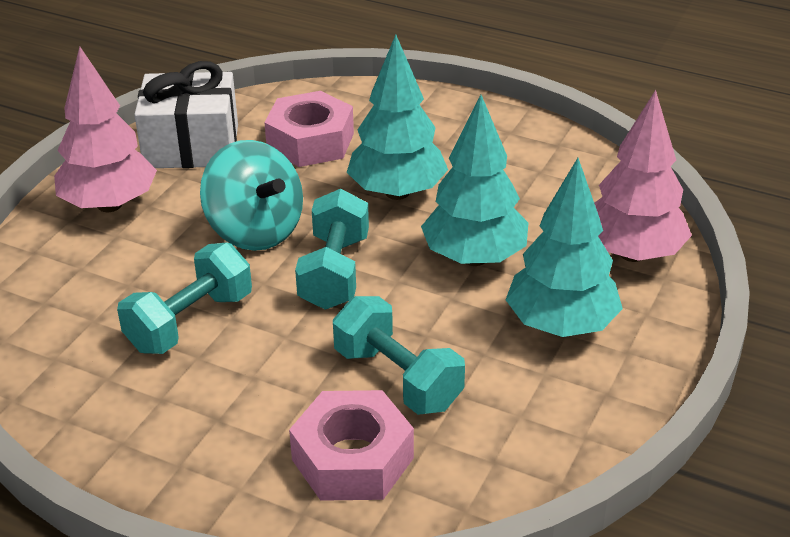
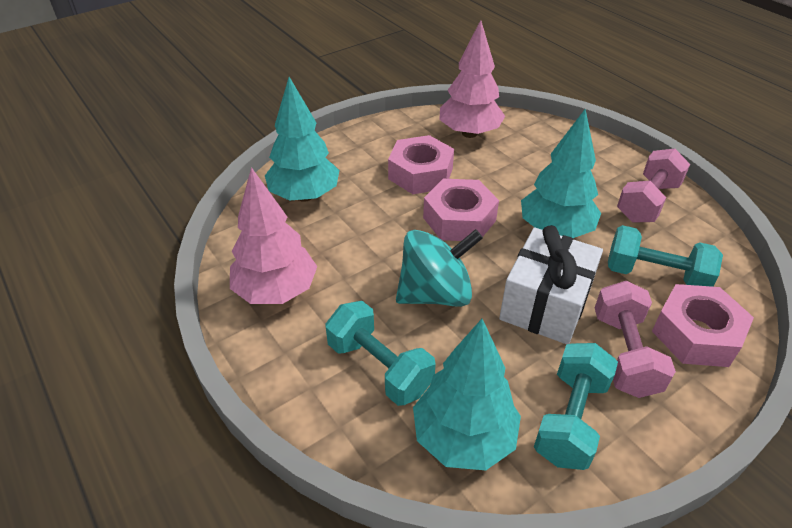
pink dumbbell: none = 0 -> [595,281,676,398] [617,148,690,223] = 2
pink nut: [264,91,354,167] [289,390,414,501] = 2 -> [388,135,454,194] [423,179,499,241] [652,284,754,367] = 3

